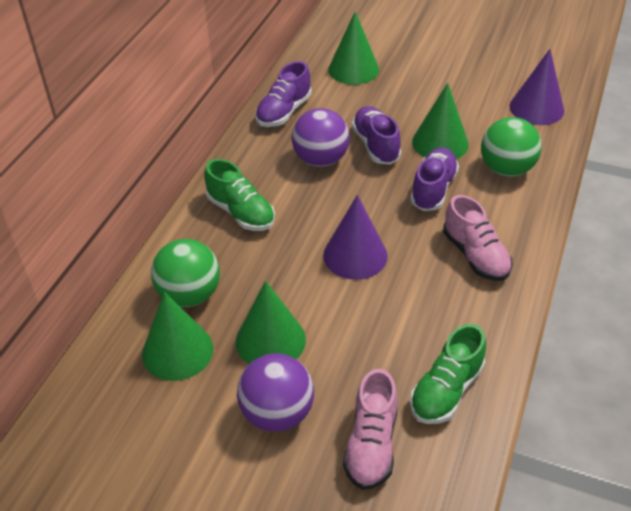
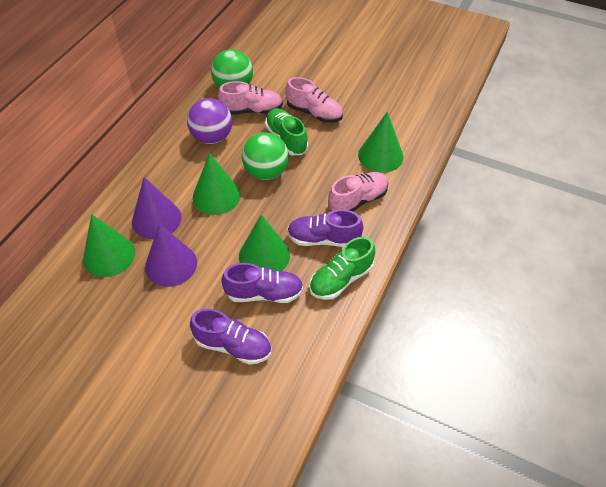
pink shoe: [343,369,398,490] [443,195,513,281] = 2 -> [218,81,283,115] [285,77,343,123] [328,172,388,211] = 3
purple ball: [237,353,314,432] [292,108,350,167] = 2 -> [187,98,232,144] = 1

